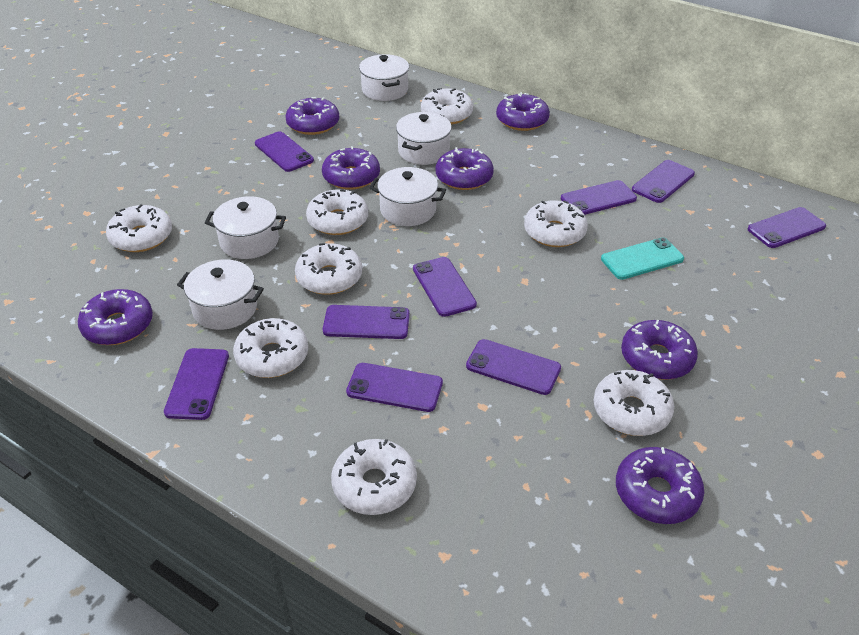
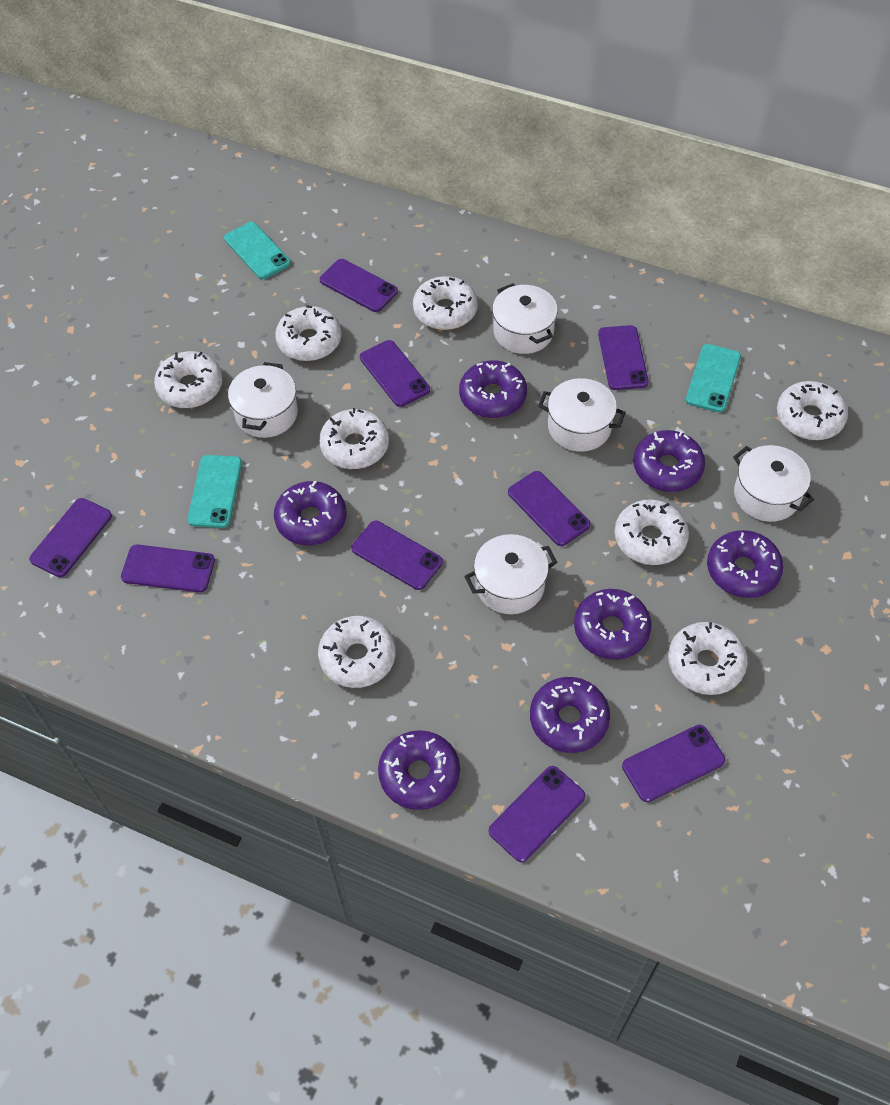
turquoise phone: [601,237,684,280] = 1 -> [187,455,242,528] [224,222,291,279] [686,344,741,412] = 3

